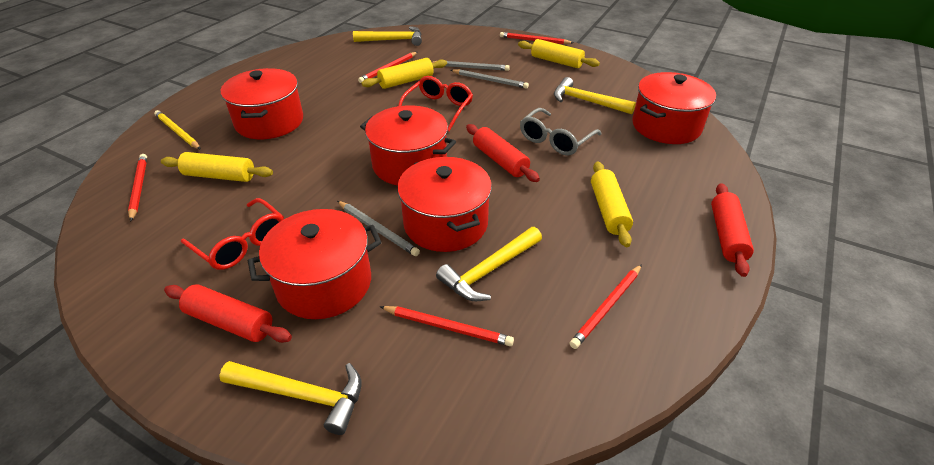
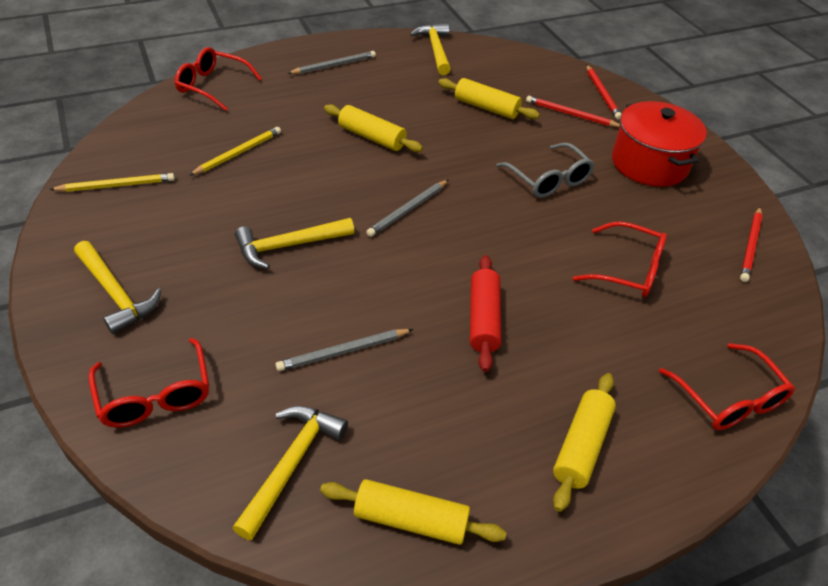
red glasses: [181,198,284,270] [398,76,473,132] = 2 -> [88,338,209,428] [175,47,262,111] [573,221,667,297] [659,343,795,430] = 4
red pencil: [128,154,147,221] [358,52,417,83] [380,306,514,346] [500,32,574,44] [569,264,642,349] = 5 -> [526,96,620,127] [586,65,621,120] [740,207,762,282] = 3
red pot: [221,68,303,139] [248,209,382,319] [360,105,456,186] [397,157,492,252] [632,72,716,144] = 5 -> [612,101,707,187] = 1
red rolling pin: [164,284,292,343] [466,124,540,182] [711,183,754,277] = 3 -> [470,255,501,372] = 1
yellow pencil: [154,110,201,149] = 1 -> [49,173,175,192] [189,127,281,176] = 2

